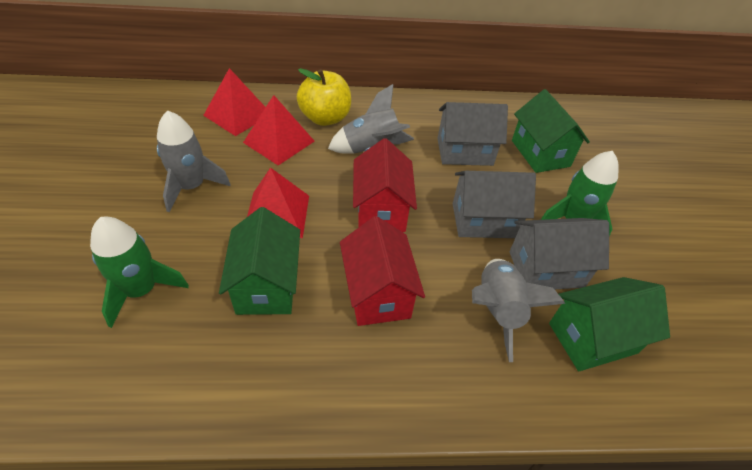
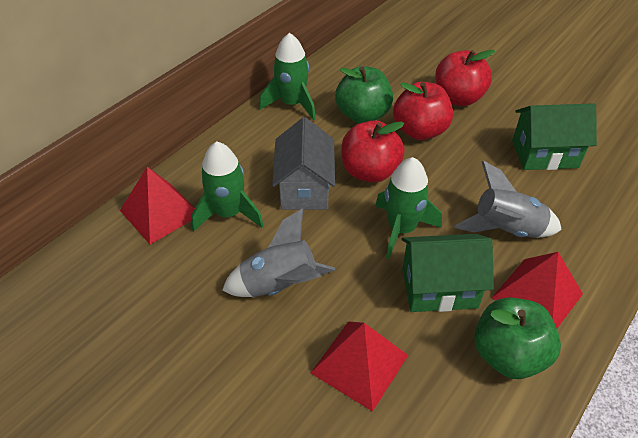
green apple: none = 0 -> [335,66,393,123] [474,297,561,379] = 2
green house: [219,207,300,315] [512,89,590,173] [549,277,670,371] = 3 -> [401,234,494,312] [512,103,597,170] = 2
green rocket: [90,217,189,328] [541,151,619,236] = 2 -> [192,141,264,231] [259,33,316,120] [375,157,442,259] = 3
grey house: [437,102,508,166] [453,171,536,238] [509,218,609,290] = 3 -> [272,117,335,210] = 1
grey rocket: [157,110,231,212] [328,84,414,154] [472,259,565,362] = 3 -> [222,208,335,297] [454,161,562,238] = 2
red apple: none = 0 -> [341,120,405,183] [393,82,453,140] [435,50,495,106] = 3
red house: [340,216,425,326] [353,138,417,232] = 2 -> none = 0
yellow apple: [297,68,351,126] = 1 -> none = 0

